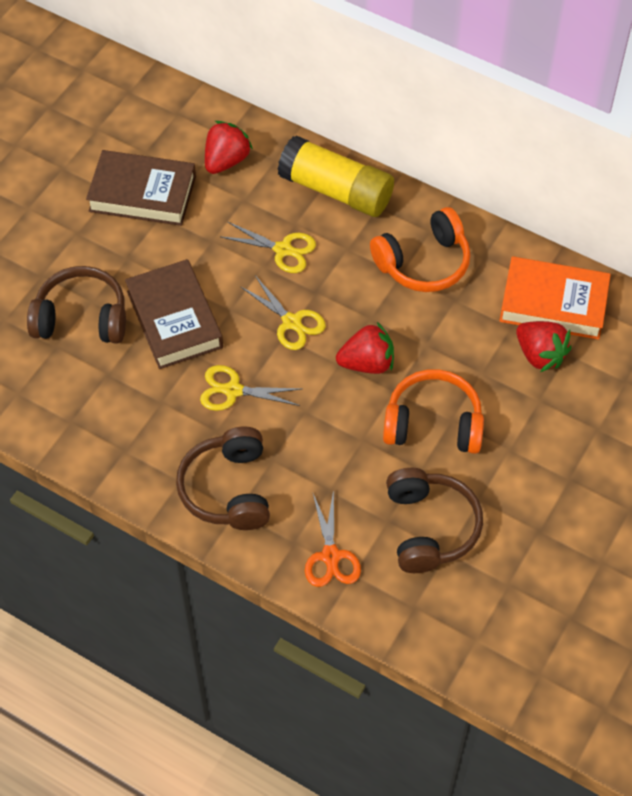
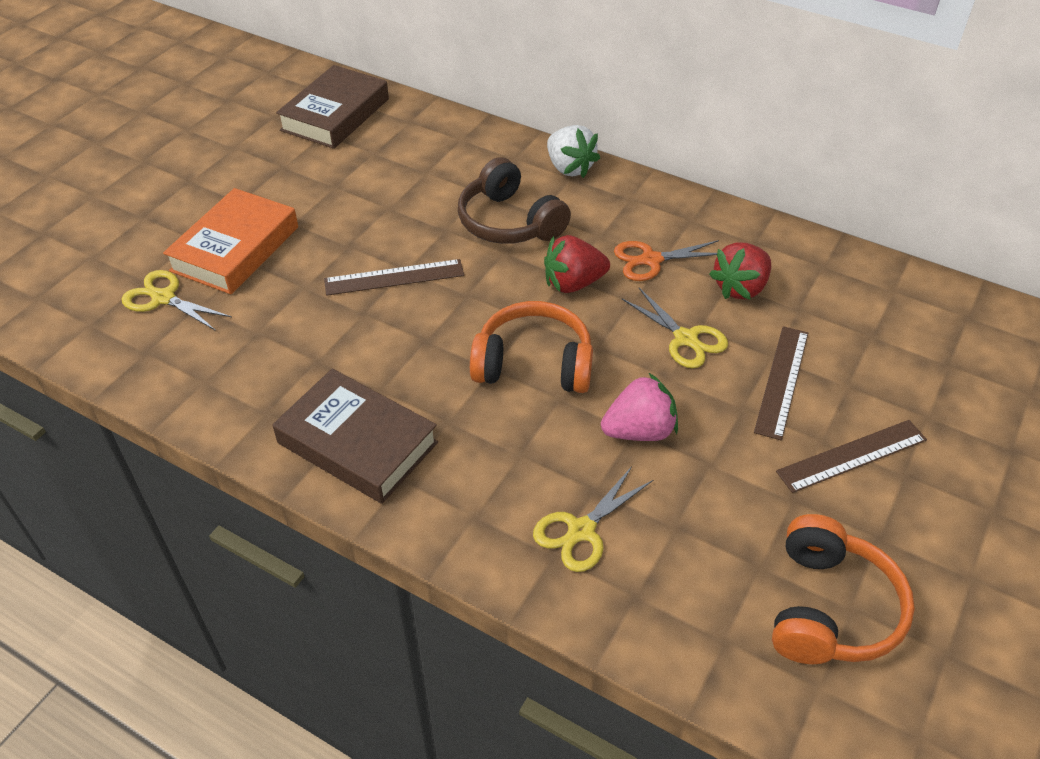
brown headphones: [27,266,126,344] [176,427,270,530] [386,468,483,573] = 3 -> [458,157,571,244] = 1
brown ruler: none = 0 -> [324,259,464,296] [754,326,808,441] [776,420,927,493] = 3
pink strawberry: none = 0 -> [601,373,678,441] = 1
red strawberry: [205,121,253,174] [336,322,394,374] [516,321,571,372] = 3 -> [544,235,610,293] [709,243,771,300] = 2
white strawberry: none = 0 -> [547,125,600,178] = 1
yellow glue stick: [277,135,394,217] = 1 -> none = 0

